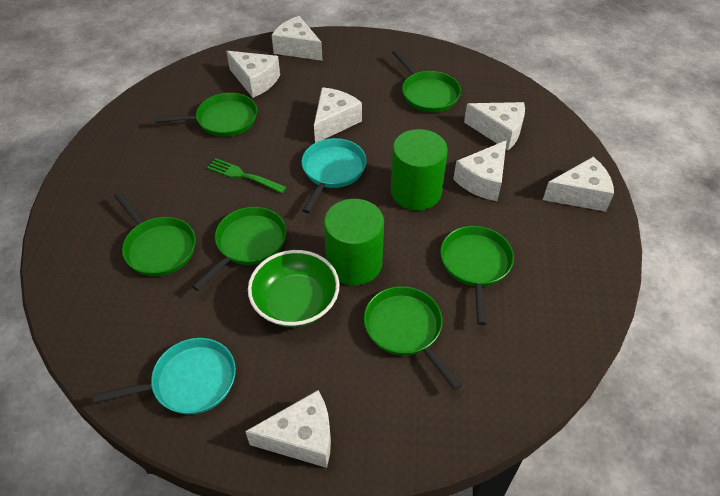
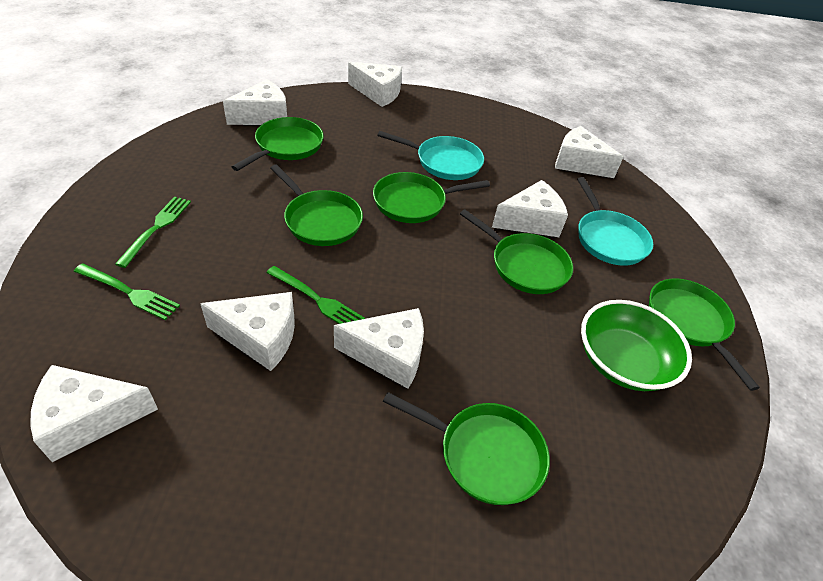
green cylinder: [324,199,384,286] [390,129,448,210] = 2 -> none = 0
green fork: [207,158,287,193] = 1 -> [74,263,180,320] [115,197,191,268] [266,266,365,324] = 3

